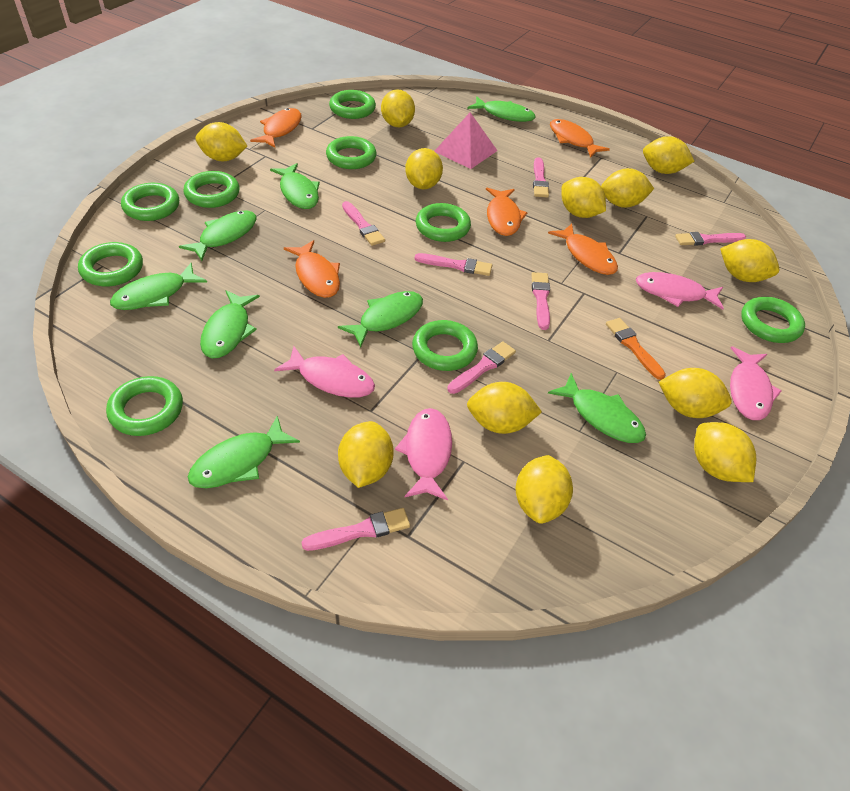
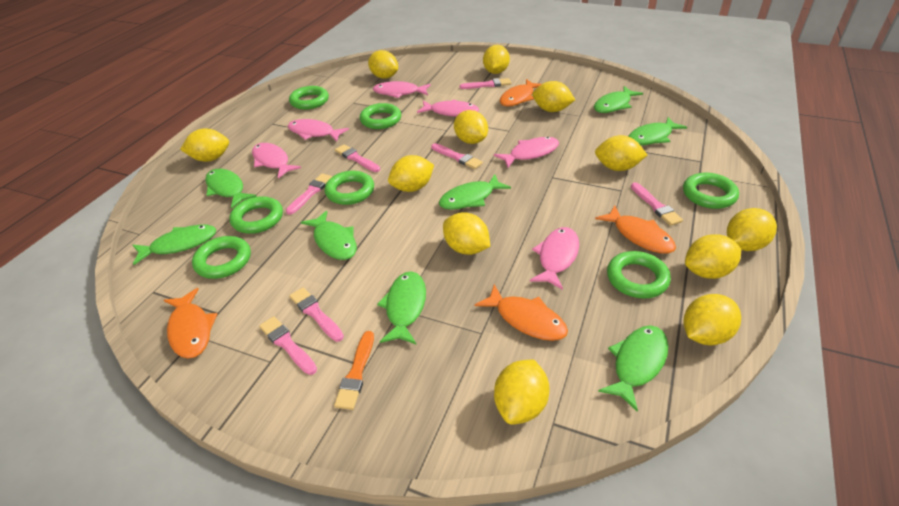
green ring: [78,242,143,286] [106,376,183,436] [121,183,179,221] [183,171,240,208] [326,136,376,169] [329,90,376,119] [412,320,478,371] [416,203,471,242] [741,297,805,343] = 9 -> [192,236,251,279] [229,196,283,234] [289,86,329,110] [325,171,374,205] [360,103,401,129] [607,251,671,298] [683,173,739,209] = 7
orange fish: [250,108,302,148] [284,240,340,298] [486,188,528,236] [548,223,618,275] [550,119,610,158] = 5 -> [164,288,217,359] [475,284,568,341] [500,79,541,107] [595,205,676,254] = 4
pink fish: [274,346,375,398] [395,408,452,501] [636,272,724,310] [730,346,782,420] = 4 -> [252,143,301,178] [288,119,349,141] [373,81,431,98] [417,99,479,117] [494,137,559,168] [530,227,579,290] = 6
pink pyramid: [435,112,497,169] = 1 -> none = 0

